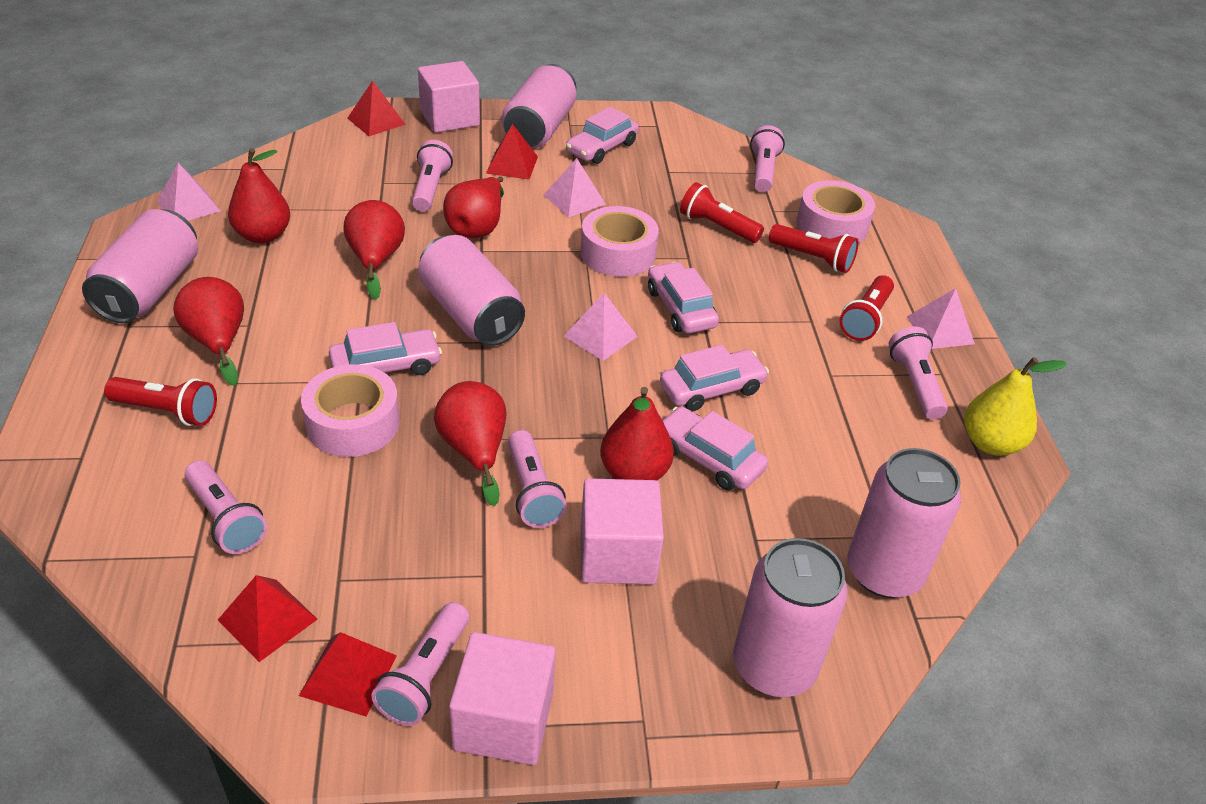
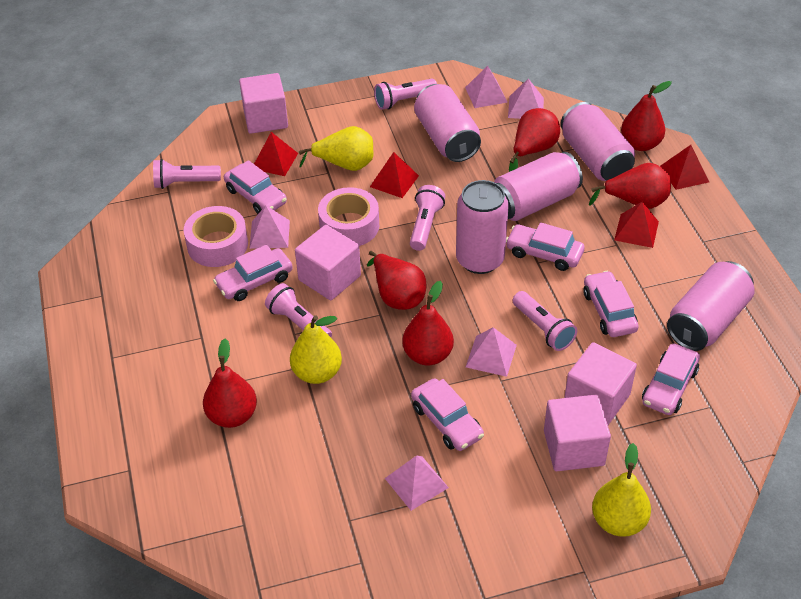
pink car: [329,322,442,375] [566,107,639,164] [648,262,719,333] [660,345,769,412] [662,406,768,490] = 5 -> [213,245,293,301] [224,160,287,214] [411,378,484,451] [506,222,584,271] [583,271,639,337] [642,344,700,415] = 6
pink cube: [418,61,480,133] [449,632,556,765] [581,478,664,584] = 3 -> [239,73,288,134] [295,225,361,300] [544,395,611,471] [564,342,637,425] = 4
pink flashlight: [184,460,267,554] [371,602,469,726] [412,140,453,211] [508,430,567,528] [750,125,785,192] [889,327,948,419] = 6 -> [153,159,221,189] [265,283,332,337] [374,78,437,110] [410,185,445,251] [513,291,577,351] = 5
pink pyramid: [157,163,220,221] [544,158,606,217] [564,293,637,361] [907,288,975,349] = 4 -> [249,205,290,249] [385,455,449,511] [465,66,508,108] [466,327,517,377] [508,79,544,119] = 5
pink tape: [301,364,400,457] [580,206,659,277] [797,180,875,243] = 3 -> [183,206,248,267] [318,187,379,246] = 2
red flashlight: [104,377,217,426] [680,182,764,243] [769,224,859,273] [840,275,894,341] = 4 -> none = 0
yellow pear: [964,357,1067,456] = 1 -> [290,315,342,384] [299,126,373,171] [592,443,651,537] = 3

